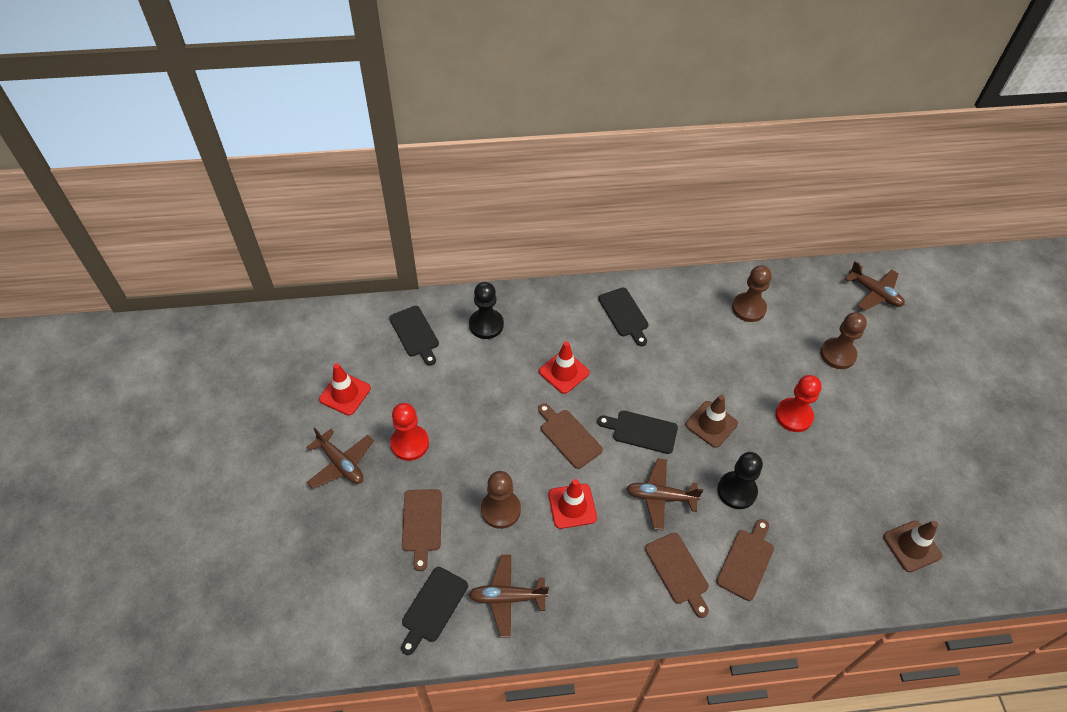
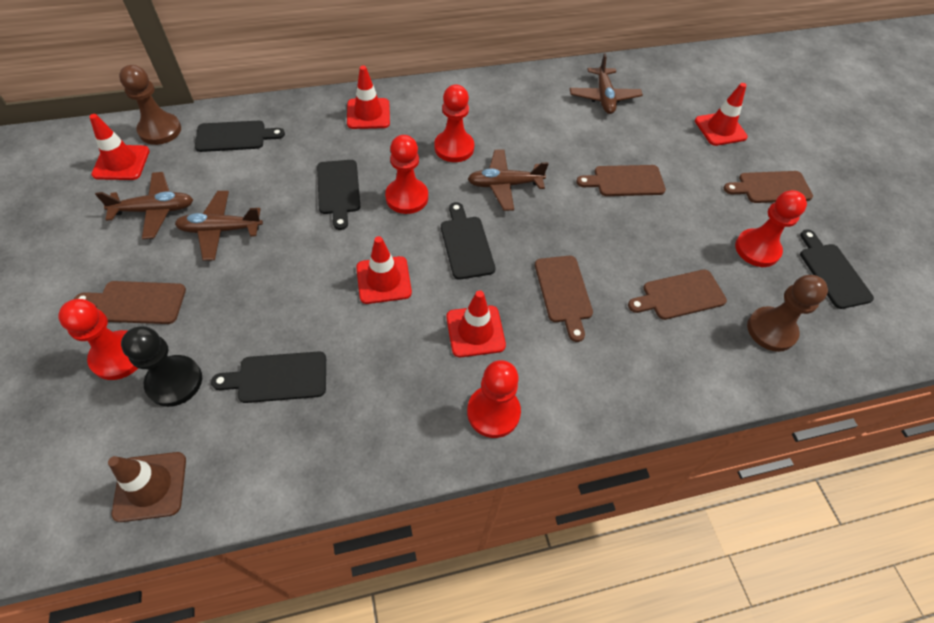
black cutting board: [389,306,439,366] [401,567,468,655] [597,411,678,454] [598,288,649,346] = 4 -> [195,121,285,152] [211,351,326,403] [317,160,360,230] [441,202,495,280] [800,230,874,309] = 5
black pawn: [469,282,504,339] [717,452,763,509] = 2 -> [121,326,202,407] = 1
brown cutting board: [402,489,442,571] [538,403,603,469] [645,533,709,618] [716,519,774,601] = 4 -> [74,281,186,324] [535,256,593,342] [577,165,666,196] [628,269,727,320] [724,171,813,203] = 5
brown pawn: [481,471,521,529] [732,265,772,322] [820,312,867,369] = 3 -> [119,65,181,145] [747,275,828,352] = 2
brown traffic cone: [686,395,738,448] [883,521,942,572] = 2 -> [108,452,186,522] = 1
red pawn: [390,403,429,461] [775,375,822,432] = 2 -> [58,299,138,380] [385,135,428,214] [434,85,474,162] [467,360,521,438] [735,190,807,267] = 5
red traffic cone: [319,363,371,416] [539,341,589,394] [548,479,597,529] = 3 -> [89,114,150,180] [347,66,390,129] [356,236,412,304] [446,290,506,357] [695,83,748,146] = 5

